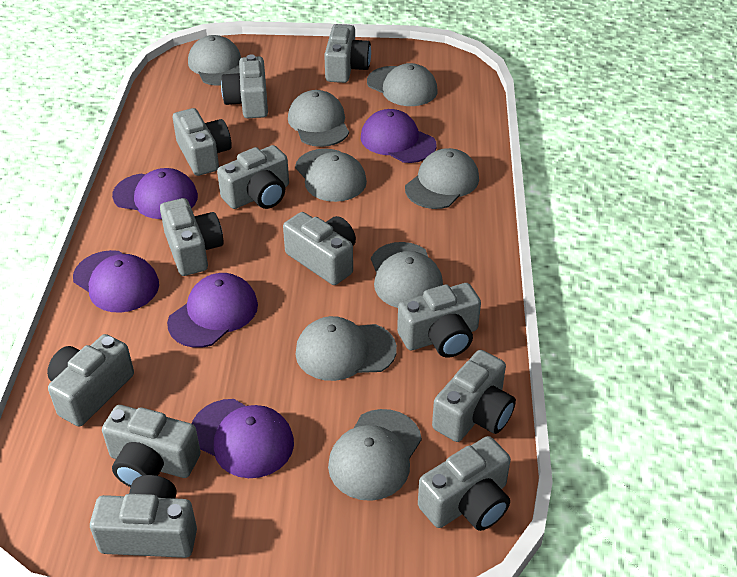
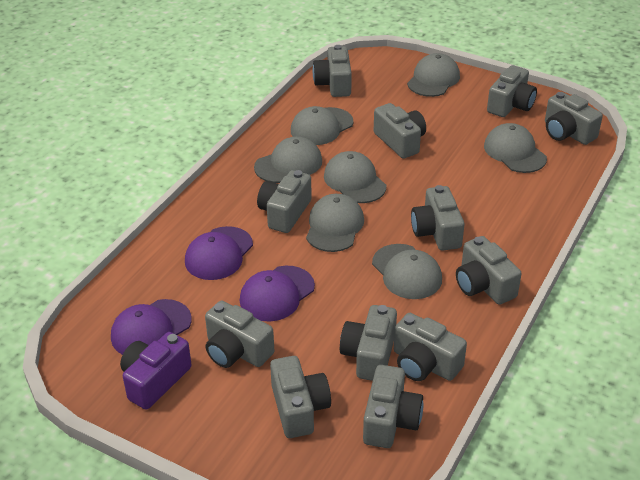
grey cap: [188,35,241,86] [288,90,349,147] [295,149,367,202] [295,316,397,381] [328,409,422,501] [367,63,437,106] [371,242,443,308] [405,148,479,209] = 8 -> [254,137,322,183] [291,106,353,145] [306,194,364,252] [324,151,387,203] [372,244,442,299] [407,53,460,97] [484,123,547,173] = 7
purple camera: none = 0 -> [120,332,192,410] = 1
purple cap: [73,250,159,313] [112,168,198,219] [167,273,258,348] [192,399,294,478] [361,109,437,163] = 5 -> [111,299,192,355] [185,226,253,280] [240,266,315,322] = 3

